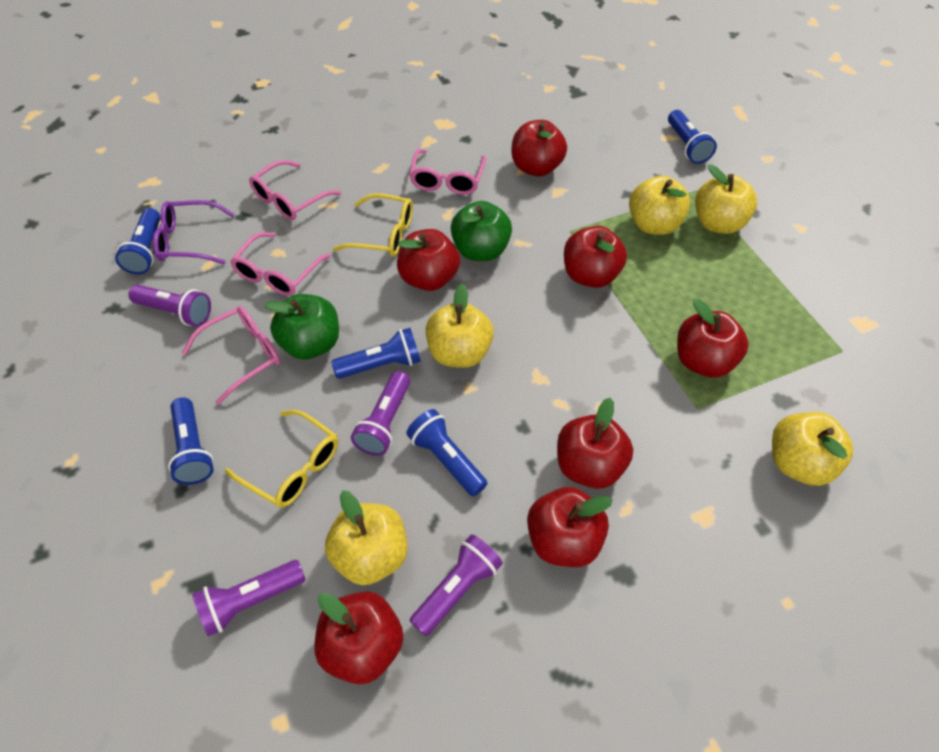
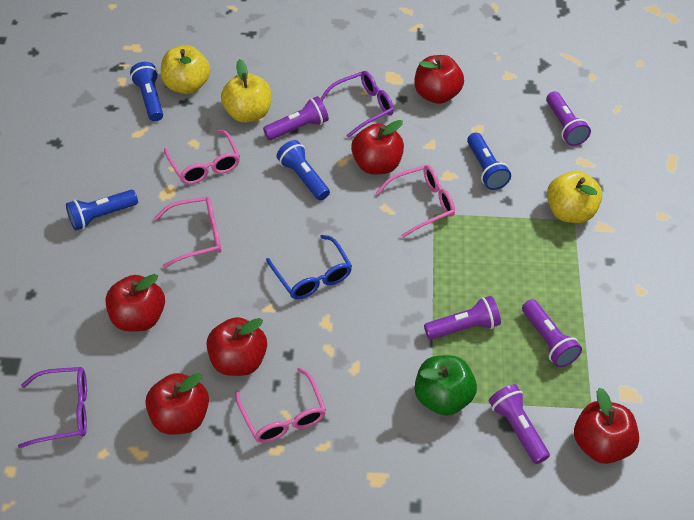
blue flashlight: [115,208,161,274] [168,397,214,485] [331,328,421,379] [406,409,487,496] [668,110,717,164] = 5 -> [66,190,138,231] [130,62,163,122] [277,140,330,201] [467,133,511,190] = 4
blue glasses: none = 0 -> [266,235,352,299] = 1
green apple: [264,294,339,360] [451,201,512,261] = 2 -> [415,355,477,416] = 1
purple flashlight: [128,285,211,326] [192,560,306,636] [351,371,410,456] [410,534,503,636] = 4 -> [263,96,329,140] [424,296,501,340] [489,384,550,464] [522,299,582,367] [546,91,591,146] = 5
purple glasses: [153,200,235,264] = 1 -> [18,367,87,448] [320,71,394,138] = 2
red apple: [315,591,403,684] [397,229,460,291] [511,120,567,177] [527,487,613,567] [557,398,633,489] [564,226,627,288] [677,299,749,378] = 7 -> [105,274,165,331] [145,373,209,435] [206,317,267,376] [351,120,404,175] [415,55,464,104] [574,388,639,464] = 6
yellow apple: [325,490,408,585] [426,284,494,368] [629,176,690,235] [695,165,757,234] [772,412,853,486] = 5 -> [161,45,210,94] [221,59,271,123] [547,171,602,223] = 3
yellow glasses: [225,410,338,508] [333,193,413,257] = 2 -> none = 0

